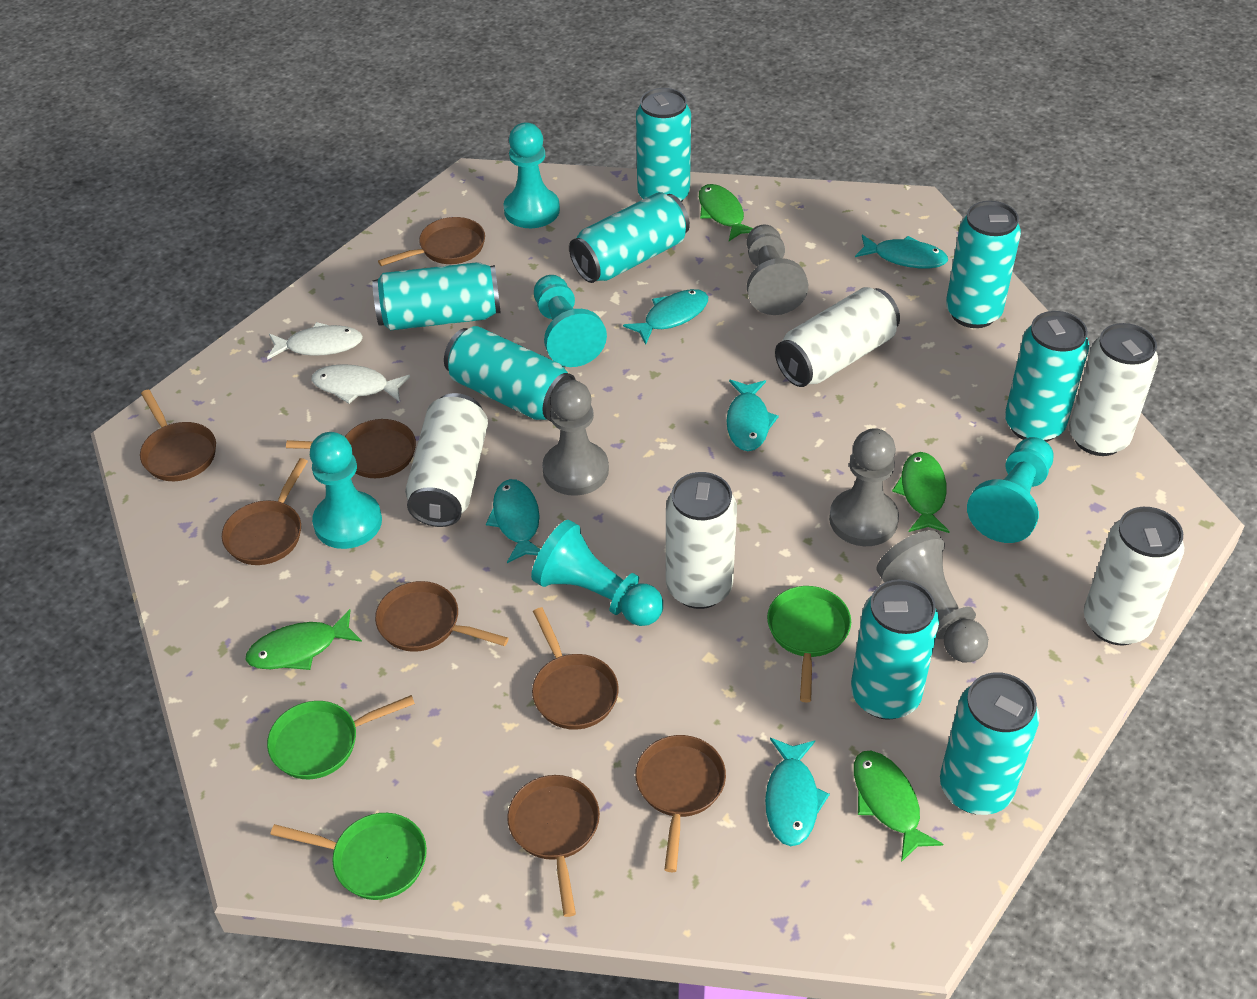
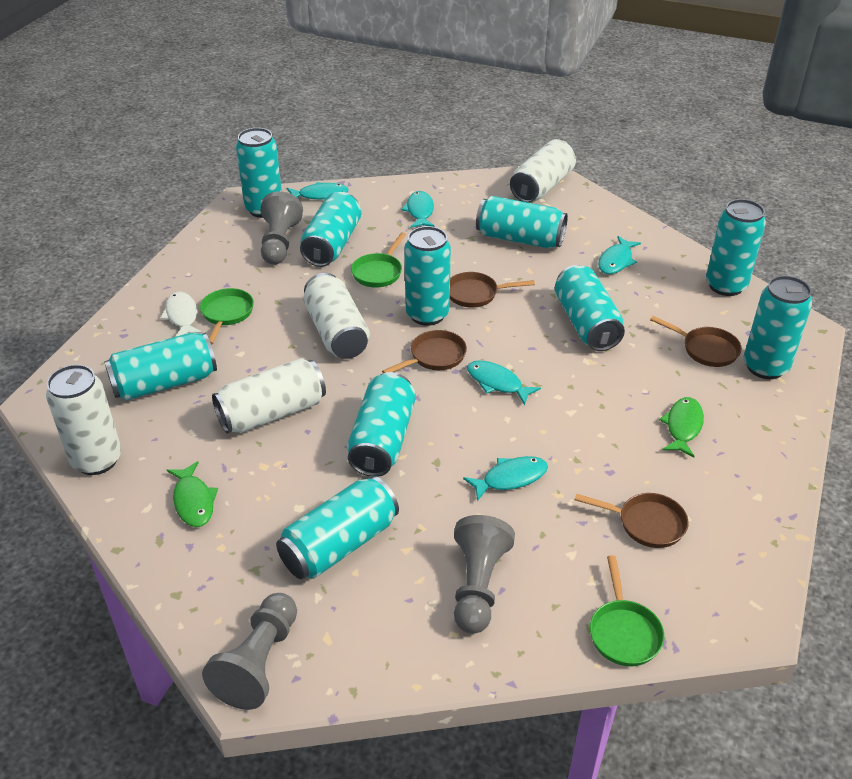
brown pan: [140,390,216,481] [222,458,308,565] [286,419,416,478] [375,581,509,652] [378,217,485,266] [507,775,600,917] [532,607,619,730] [635,735,726,872] = 8 -> [382,330,467,373] [450,272,535,308] [575,493,689,548] [650,316,742,367] = 4
green fish: [246,609,362,670] [699,184,753,241] [854,751,943,862] [892,452,950,533] = 4 -> [167,461,218,527] [659,397,704,457] = 2
grey pawn: [542,380,609,496] [747,225,808,315] [829,428,899,546] [876,530,988,663] = 4 -> [202,593,297,710] [260,191,303,265] [454,515,515,634] = 3
turquoise can: [372,262,501,330] [444,326,575,422] [569,192,690,283] [636,88,691,202] [851,579,939,720] [940,672,1039,815] [946,201,1021,328] [1005,311,1089,442] = 8 -> [104,332,217,400] [236,128,282,218] [276,476,399,579] [300,192,361,267] [347,372,416,477] [404,226,451,326] [476,196,568,249] [555,265,625,351] [706,199,766,296] [744,276,812,379] = 10
turquoise pawn: [310,432,382,549] [503,122,560,228] [531,520,663,626] [534,275,607,367] [967,437,1053,543] = 5 -> none = 0
white can: [405,393,488,527] [666,472,737,609] [775,287,900,387] [1069,323,1158,456] [1084,507,1184,645] = 5 -> [46,364,121,475] [212,358,326,434] [304,273,370,359] [510,139,576,203] = 4
white fish: [267,322,363,360] [311,364,410,404] = 2 -> [160,292,203,337] = 1

